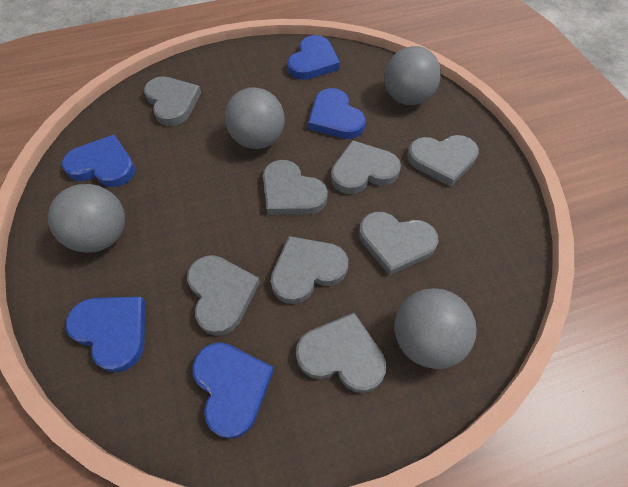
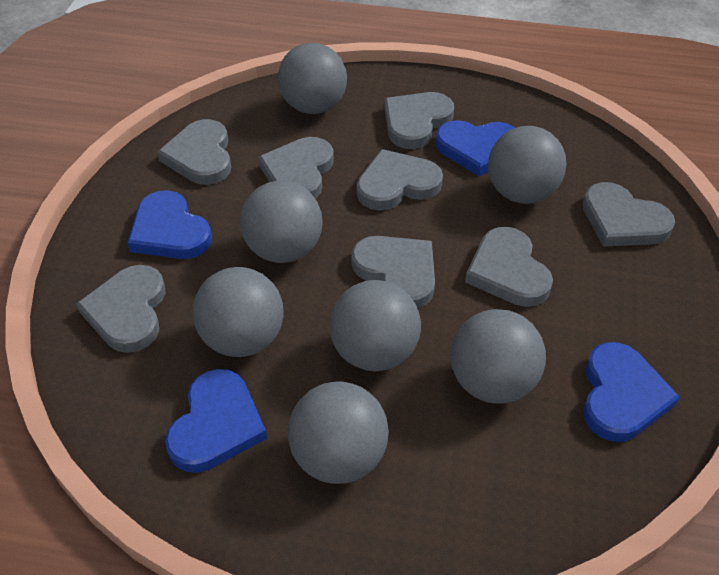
blue heart: [62,135,135,187] [66,297,145,373] [192,342,274,439] [288,35,340,80] [308,88,366,139] = 5 -> [127,190,212,259] [165,369,267,473] [435,120,515,176] [583,342,680,442] = 4
grey ball: [48,184,125,253] [225,87,285,149] [384,46,441,105] [395,288,477,369] = 4 -> [192,267,284,357] [240,181,323,263] [278,43,347,114] [288,381,389,484] [330,280,421,371] [451,309,546,404] [488,126,566,204] = 7

